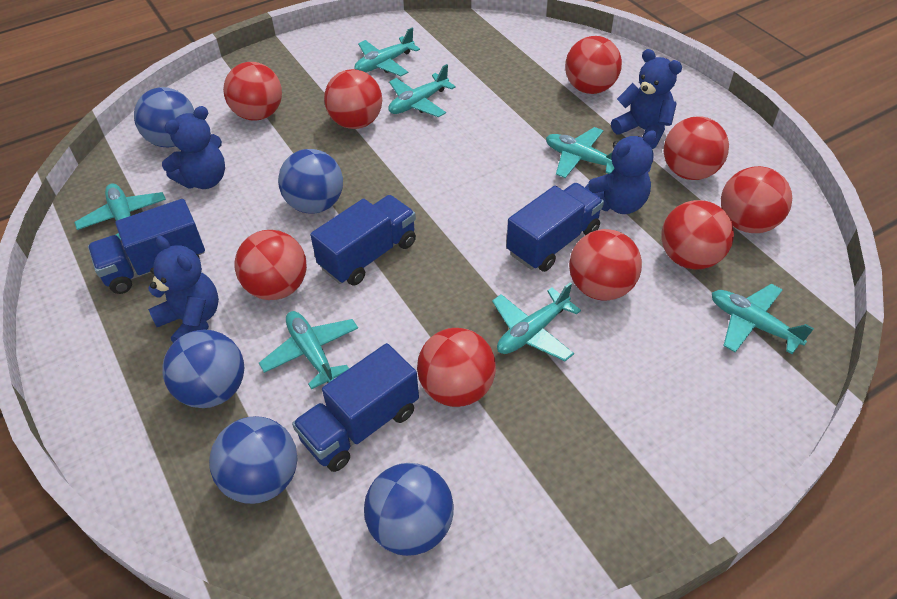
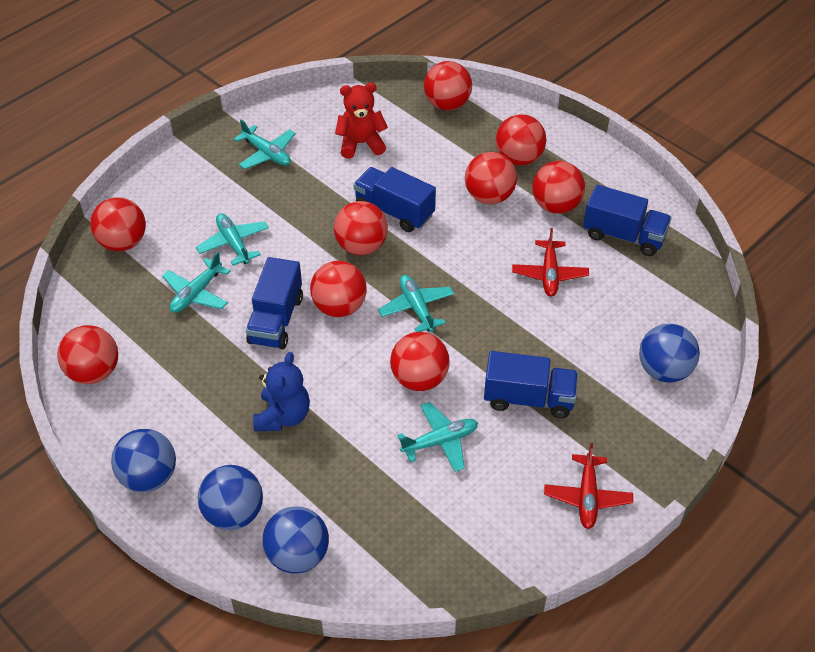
blue ball: [134,87,194,147] [162,330,244,408] [209,416,297,504] [278,149,343,214] [364,463,454,556] = 5 -> [111,429,176,492] [197,465,263,530] [262,506,329,574] [639,324,700,382] = 4
blue teddy bear: [148,236,219,343] [162,106,225,189] [585,130,657,214] [611,49,682,149] = 4 -> [253,352,310,431] = 1
red plane: none = 0 -> [512,228,589,297] [544,443,633,529] = 2
red teddy bear: none = 0 -> [335,83,388,159] = 1
turquoise plane: [74,183,166,240] [259,311,358,389] [355,28,420,76] [388,64,456,117] [492,282,581,361] [546,127,615,178] [712,284,814,354] = 7 -> [162,251,230,313] [196,213,269,266] [234,119,296,169] [378,275,454,332] [397,402,478,472] = 5

